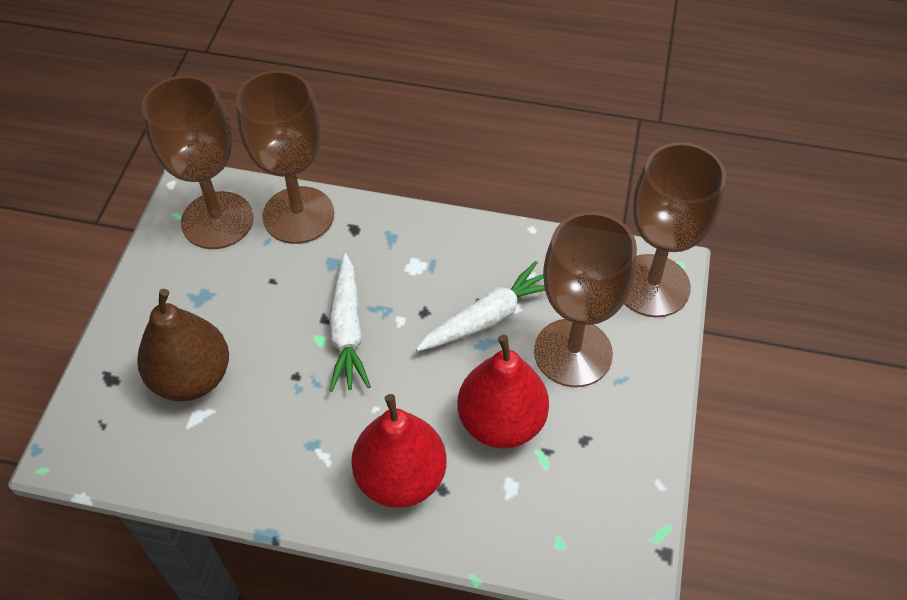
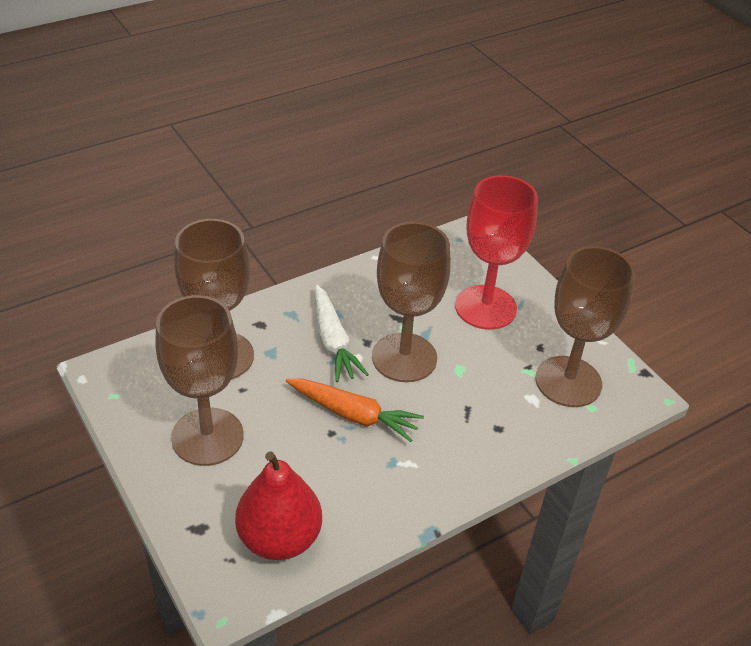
brown pear: [137,289,229,401] = 1 -> none = 0
orange carrot: none = 0 -> [286,379,424,442] = 1
red goblet: none = 0 -> [455,175,538,330] = 1
red pear: [351,394,447,508] [458,335,549,448] = 2 -> [235,451,322,560] = 1
white carrot: [329,253,371,392] [416,261,545,351] = 2 -> [315,285,369,382] = 1

